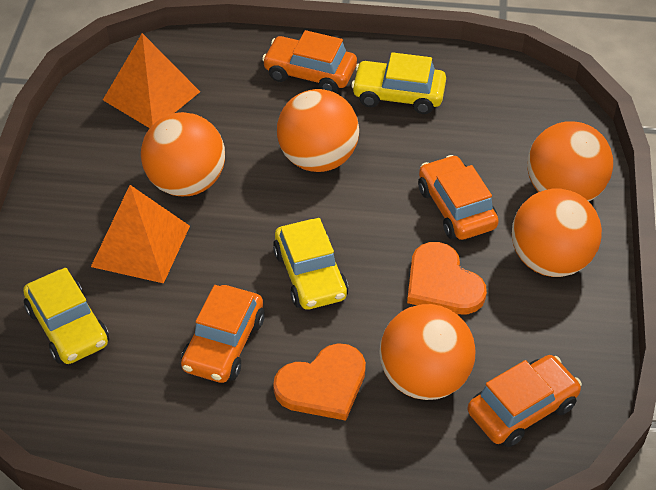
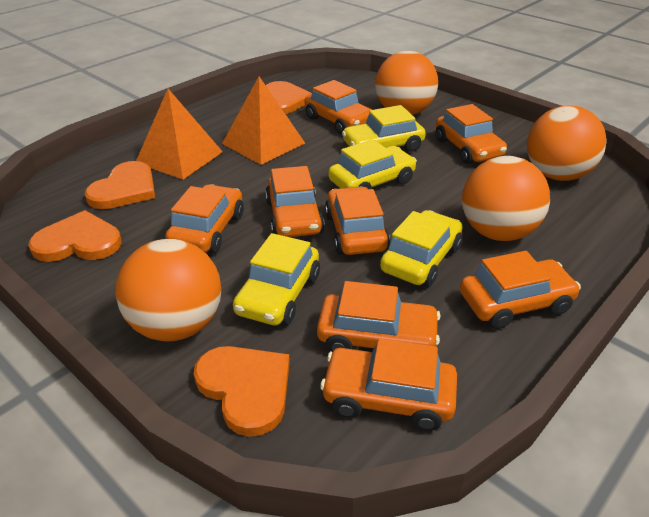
orange ball: [141,112,225,196] [277,89,359,172] [379,304,476,400] [512,188,602,277] [527,122,613,201] = 5 -> [116,239,221,341] [375,51,438,115] [462,156,550,241] [527,106,607,181] = 4
orange car: [181,285,265,383] [262,30,357,93] [418,155,499,240] [468,355,582,447] = 4 -> [165,184,244,254] [265,166,325,237] [305,80,372,135] [317,281,441,352] [320,338,457,431] [325,186,390,255] [436,104,507,164] [460,251,581,329] = 8
orange heart: [273,343,366,421] [407,242,487,314] = 2 -> [28,210,122,262] [85,161,155,209] [194,346,290,437] [266,81,312,114] = 4
yellow car: [23,268,109,364] [273,218,348,310] [351,52,446,114] = 3 -> [233,233,320,325] [328,139,417,189] [342,105,426,152] [380,210,463,287] = 4

